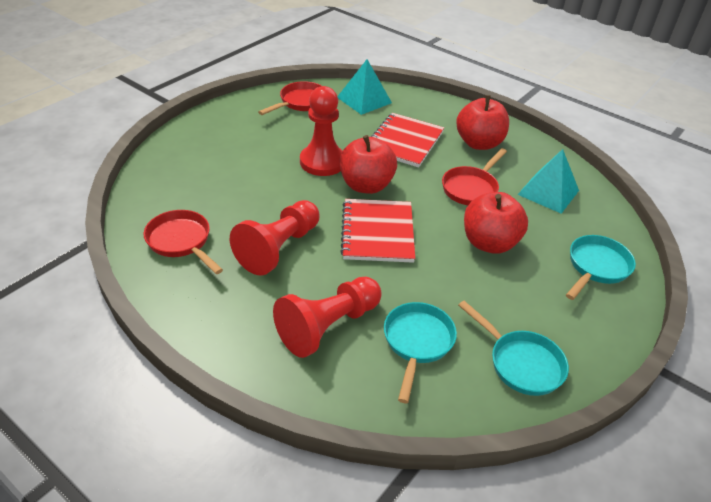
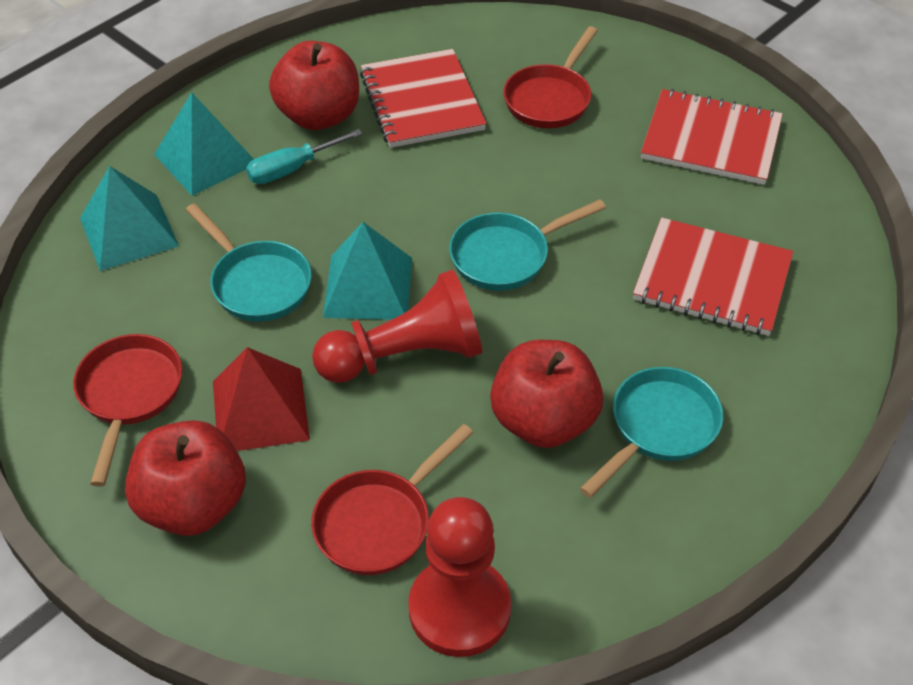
red notebook: [340,199,415,263] [371,113,444,167] = 2 -> [360,49,486,148] [633,217,793,336] [641,89,783,185] = 3
red pawn: [230,200,319,276] [273,277,382,358] [300,86,343,176] = 3 -> [312,269,482,383] [408,497,511,657] = 2
red pyramid: none = 0 -> [213,347,310,451] = 1
turquoise pyramid: [337,59,392,115] [517,149,579,214] = 2 -> [80,166,179,271] [154,92,253,196] [323,222,412,320] = 3
turquoise screwdriver: none = 0 -> [246,129,363,184] = 1

